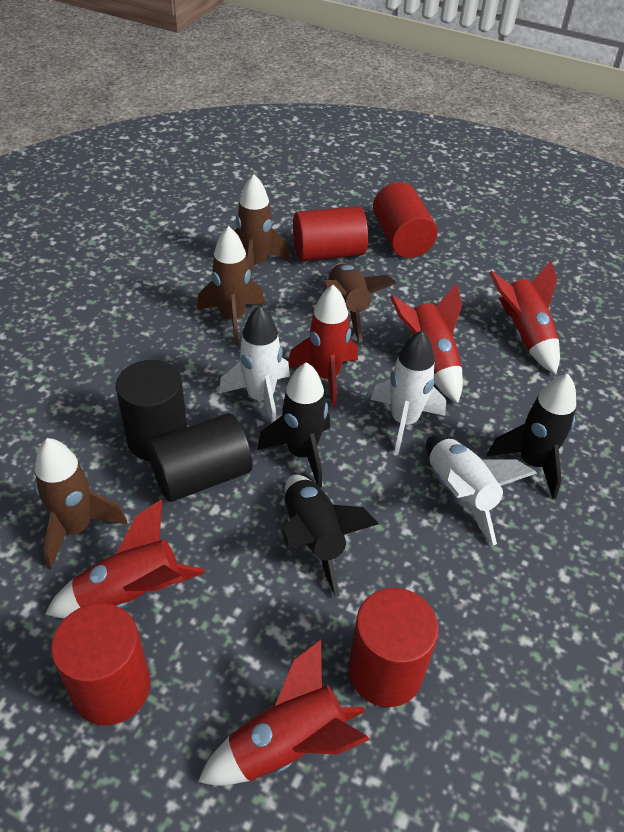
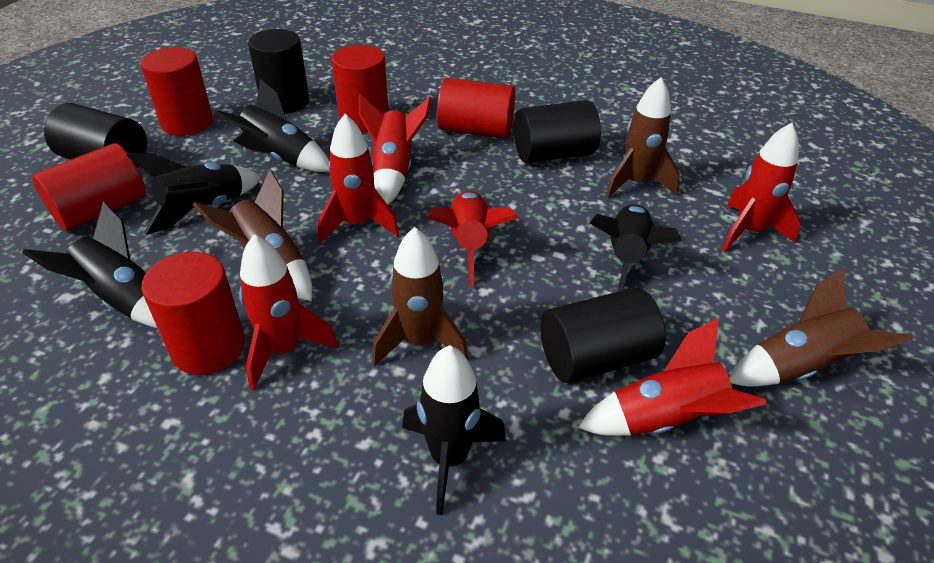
black cylinder: [116,360,187,461] [147,413,253,502] = 2 -> [44,103,147,168] [248,29,309,114] [514,100,601,163] [540,287,666,383] = 4
black rocket: [257,362,330,488] [282,475,379,597] [487,374,576,499] = 3 -> [22,201,157,328] [126,153,262,235] [214,79,329,172] [402,345,506,515] [589,205,682,292] = 5
red cylinder: [51,603,150,725] [293,206,368,262] [349,588,439,707] [373,182,438,258] = 4 -> [32,143,146,231] [140,47,213,136] [141,252,245,375] [332,45,388,132] [437,78,515,138] = 5
red rocket: [45,499,205,618] [198,639,370,786] [288,285,358,408] [390,283,463,403] [489,260,560,374] = 5 -> [239,234,338,391] [318,114,399,244] [359,94,432,205] [427,191,518,286] [578,318,767,436] [722,123,800,252] = 6
white rocket: [219,305,290,423] [371,330,446,455] [426,435,537,545] = 3 -> none = 0

